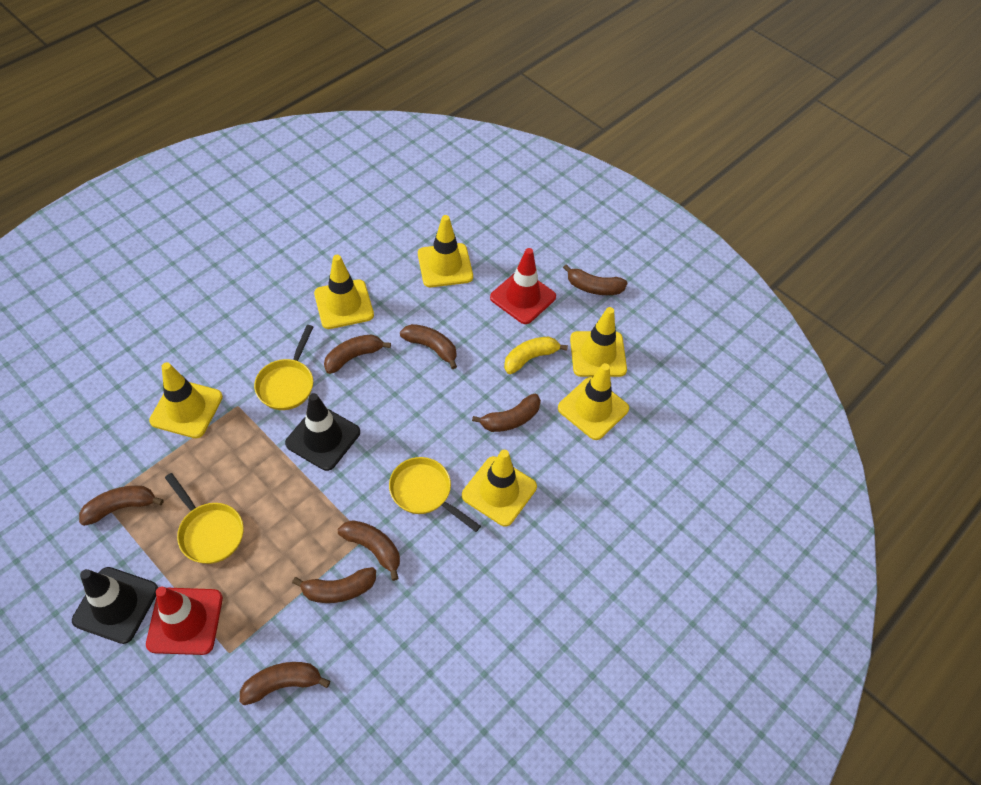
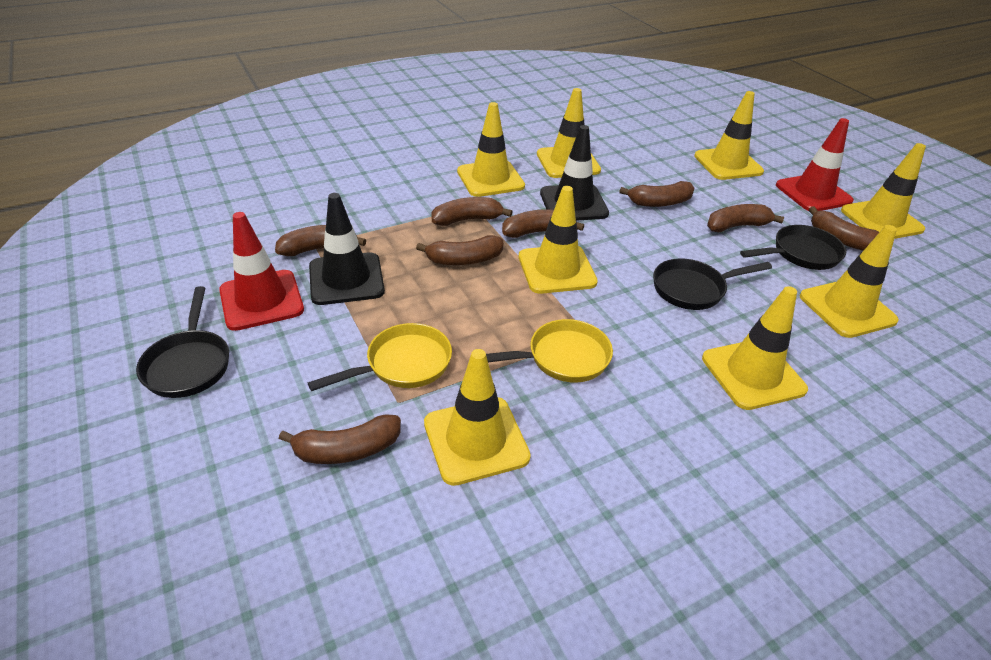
black pan: none = 0 -> [136,286,229,398] [653,258,772,310] [740,225,846,270] = 3
yellow banana: [504,337,568,374] = 1 -> none = 0
yellow pan: [165,473,244,564] [254,325,313,410] [389,457,481,532] = 3 -> [308,323,452,391] [486,319,613,383] = 2
yellow traffic cone: [149,362,223,438] [314,255,374,329] [418,215,473,287] [462,450,537,526] [558,363,629,440] [570,307,627,377] = 6 -> [424,349,531,486] [457,102,525,197] [519,186,598,294] [537,88,601,178] [694,91,764,180] [702,286,808,410] [800,225,899,338] [841,143,926,239] = 8

